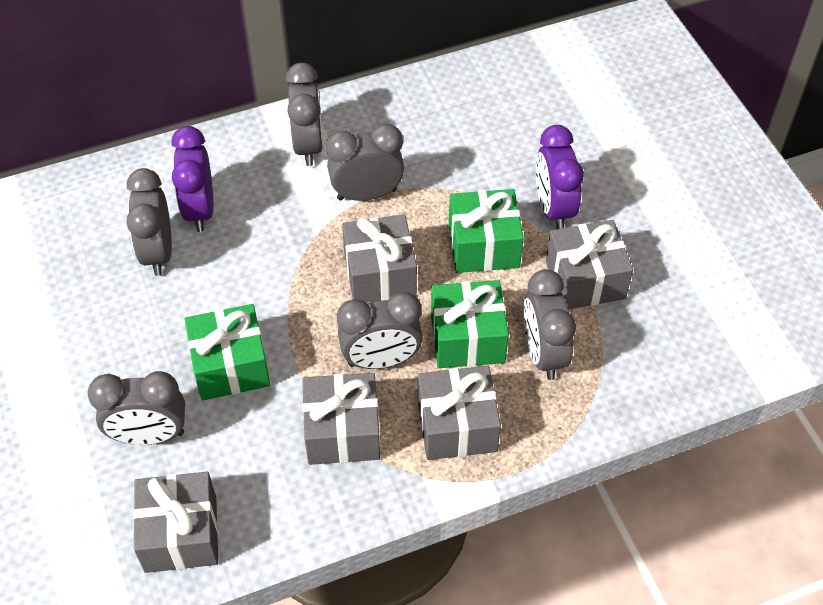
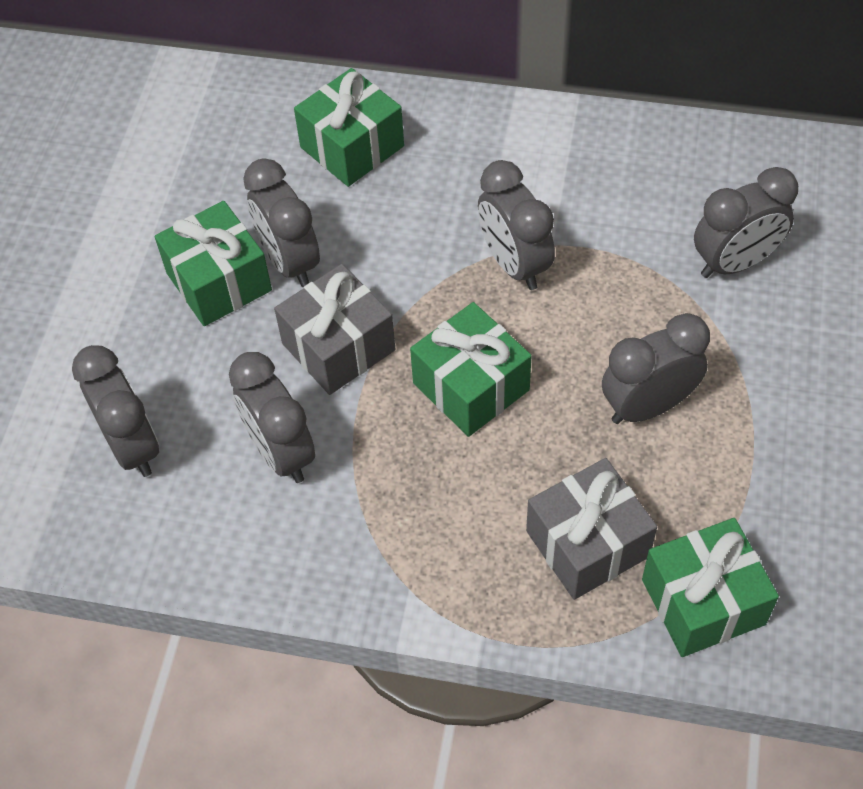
green gift: [185,304,270,400] [431,280,509,368] [449,189,524,273] = 3 -> [155,201,272,326] [294,68,404,187] [410,302,532,437] [642,518,779,657] = 4
grey gift: [133,472,218,573] [302,373,380,465] [342,214,417,303] [418,366,501,460] [546,220,633,309] = 5 -> [274,264,395,395] [526,458,657,600] = 2
purple clock: [171,126,214,232] [536,125,584,229] = 2 -> none = 0

